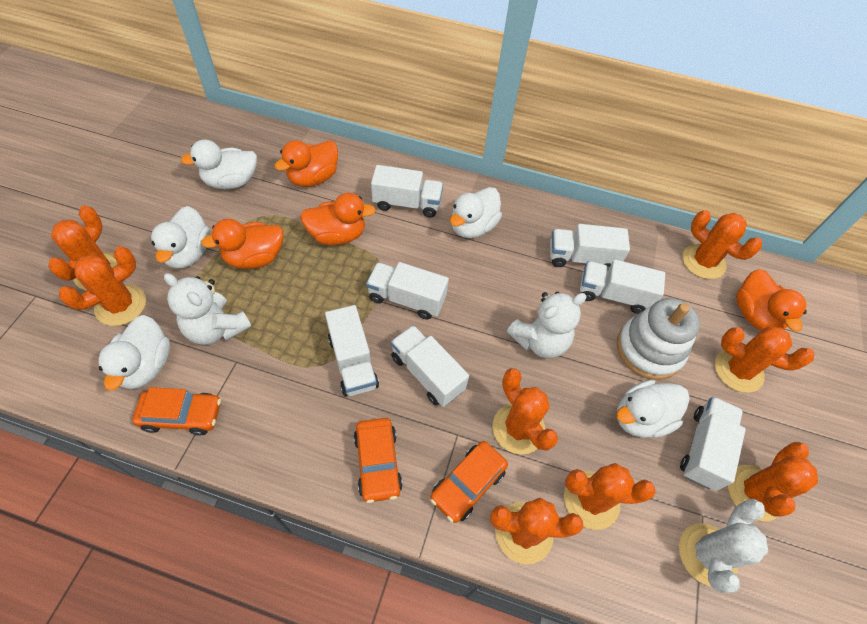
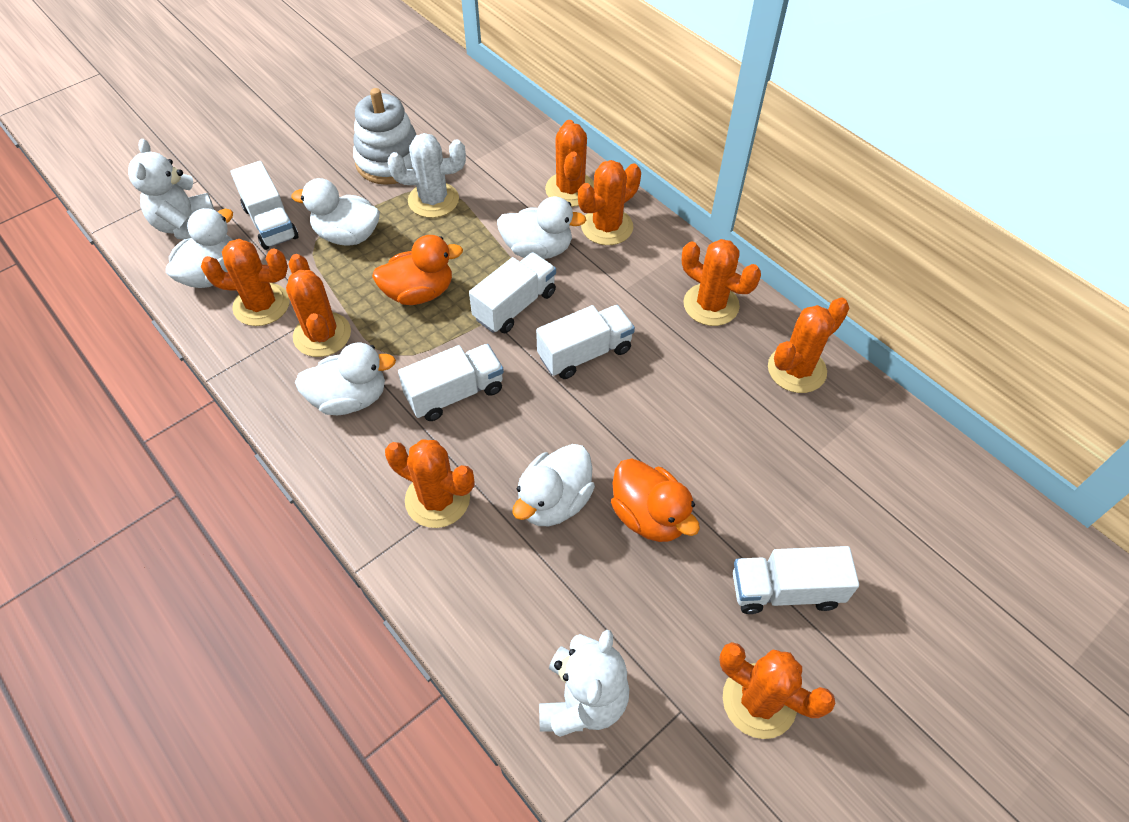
orange car: [132,387,221,436] [354,418,403,503] [430,441,508,523] = 3 -> none = 0
orange duck: [201,219,283,269] [275,140,338,187] [300,193,376,245] [736,269,807,332] = 4 -> [372,235,463,305] [611,458,700,542] = 2
white truck: [325,305,379,397] [366,262,449,320] [371,165,443,218] [391,325,469,407] [550,224,630,271] [580,260,665,314] [680,397,746,491] = 7 -> [231,161,299,250] [398,344,504,421] [469,252,556,333] [536,305,635,379] [733,546,859,614] = 5

